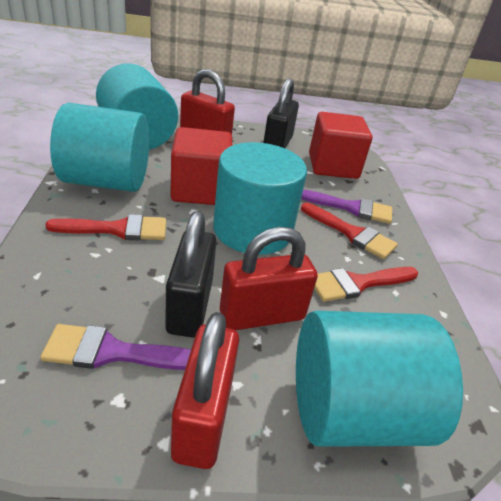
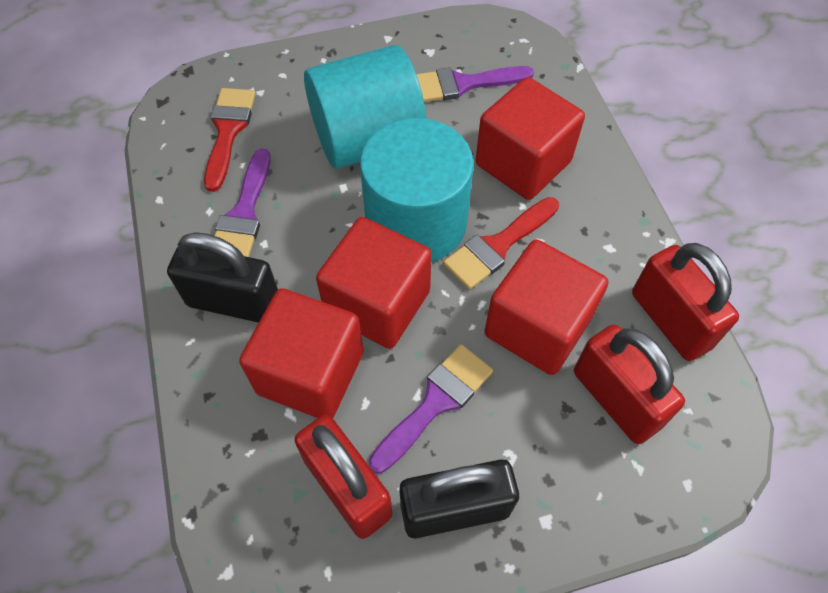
purple brush: [40,324,191,370] [301,189,392,224] = 2 -> [214,149,271,257] [369,344,493,474] [416,66,534,102] = 3
red brush: [45,214,166,240] [301,203,398,259] [314,267,418,302] = 3 -> [204,88,256,192] [443,197,559,289] = 2
red cube: [170,127,232,205] [309,112,372,179] = 2 -> [239,288,364,418] [316,217,432,349] [476,77,585,200] [484,240,608,375] = 4
turquoise cylinder: [50,103,149,192] [96,63,178,150] [213,142,307,255] [296,310,463,447] = 4 -> [304,45,426,169] [360,118,474,262] = 2

